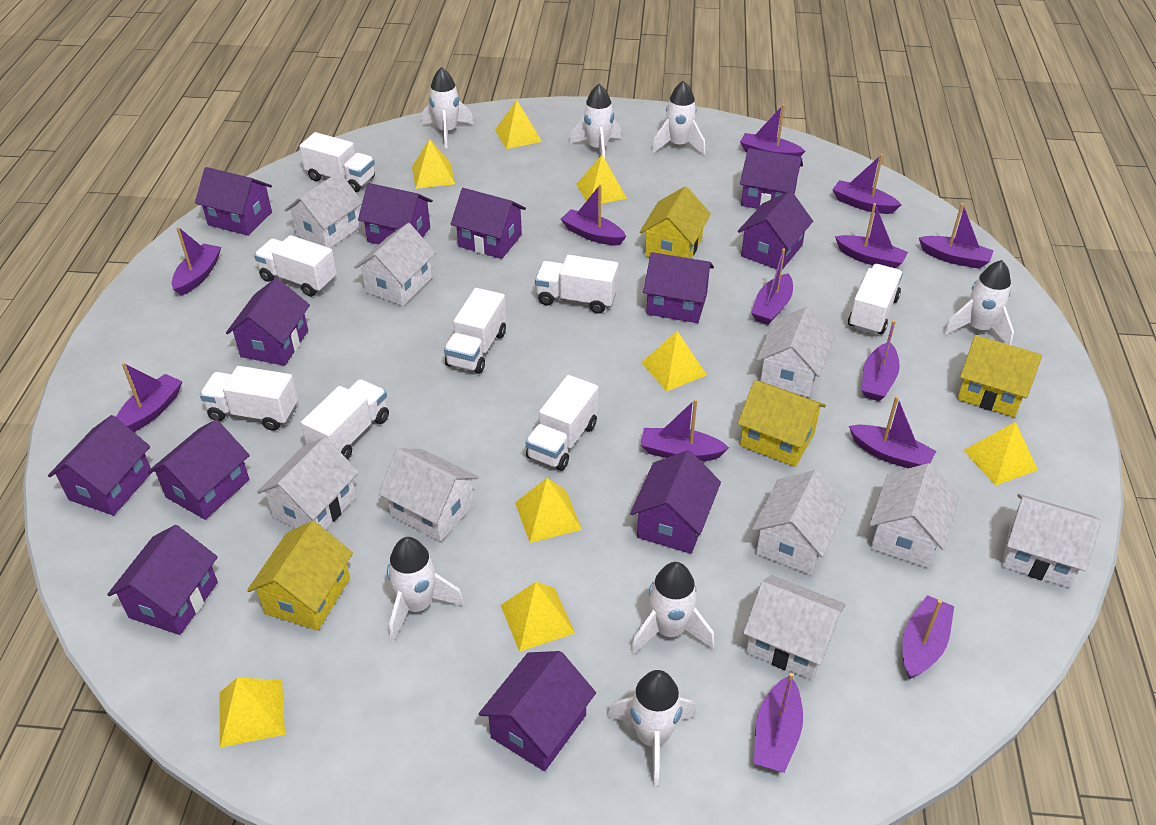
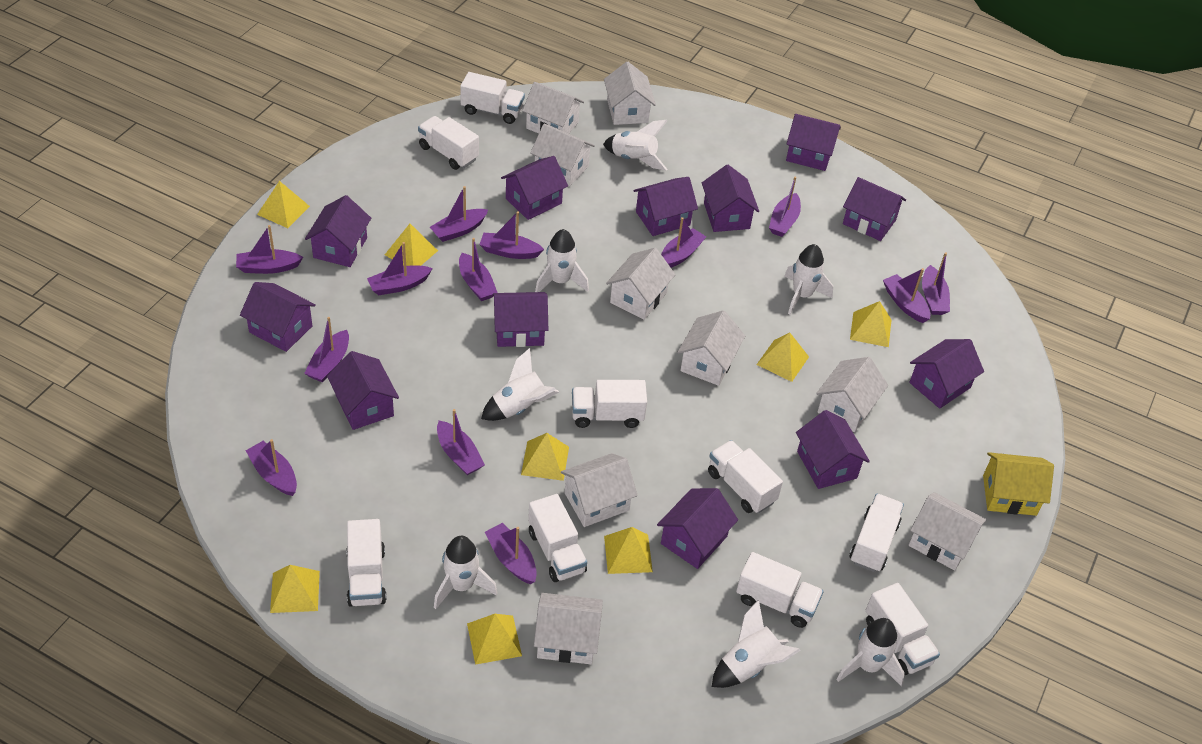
white truck: [200,366,298,431] [254,235,337,297] [300,132,375,192] [301,379,389,460] [444,288,506,374] [526,375,598,471] [535,255,619,314] [848,264,903,335] = 8 -> [346,519,386,607] [418,116,479,170] [460,72,525,124] [528,494,587,582] [572,380,647,428] [708,440,783,513] [736,552,824,628] [849,494,904,572] [866,583,940,675] = 9
yellow house: [247,521,353,631] [640,186,711,258] [737,380,826,467] [957,335,1042,417] = 4 -> [983,452,1054,516] = 1

